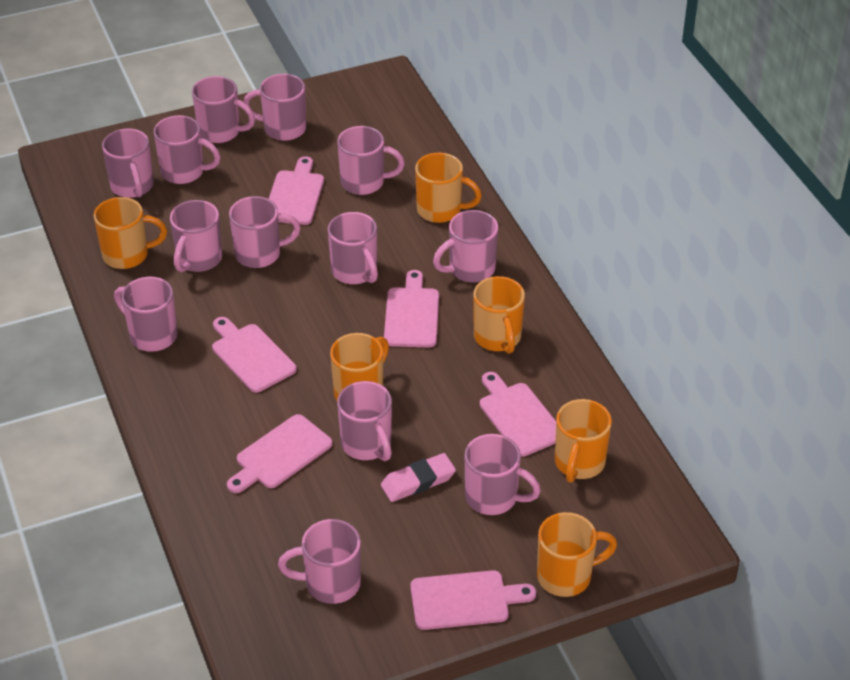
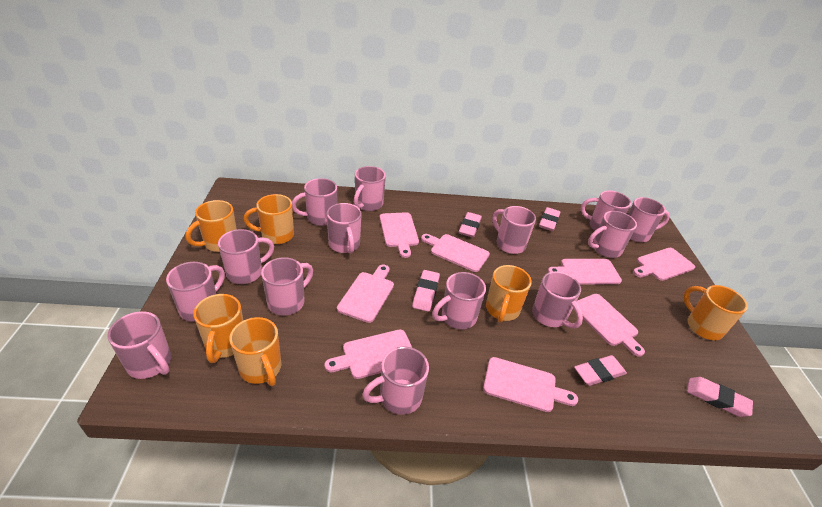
pink cutting board: [212,317,297,393] [227,414,333,493] [269,156,324,225] [384,270,439,348] [410,570,536,630] [480,372,556,457] = 6 -> [325,329,412,379] [337,264,394,323] [380,212,419,258] [421,234,490,272] [483,357,578,412] [548,259,622,285] [573,294,645,357] [633,248,695,281] = 8
pink eraser: [381,453,456,502] = 1 -> [412,270,440,312] [459,212,482,237] [539,207,561,231] [574,355,627,386] [687,377,753,417] = 5
pink mug: [102,128,154,198] [114,277,178,352] [154,115,221,184] [170,200,222,272] [192,76,255,143] [229,196,301,268] [243,74,306,141] [278,519,361,604] [328,212,378,284] [337,126,405,195] [337,381,392,461] [433,210,498,282] [465,434,541,515] = 13 -> [107,311,171,379] [166,262,225,322] [218,229,274,284] [261,257,313,315] [292,178,337,226] [327,203,362,254] [354,166,386,211] [362,347,429,415] [432,272,486,329] [492,206,536,254] [532,271,583,329] [581,191,631,230] [588,211,637,258] [628,197,670,242] = 14

